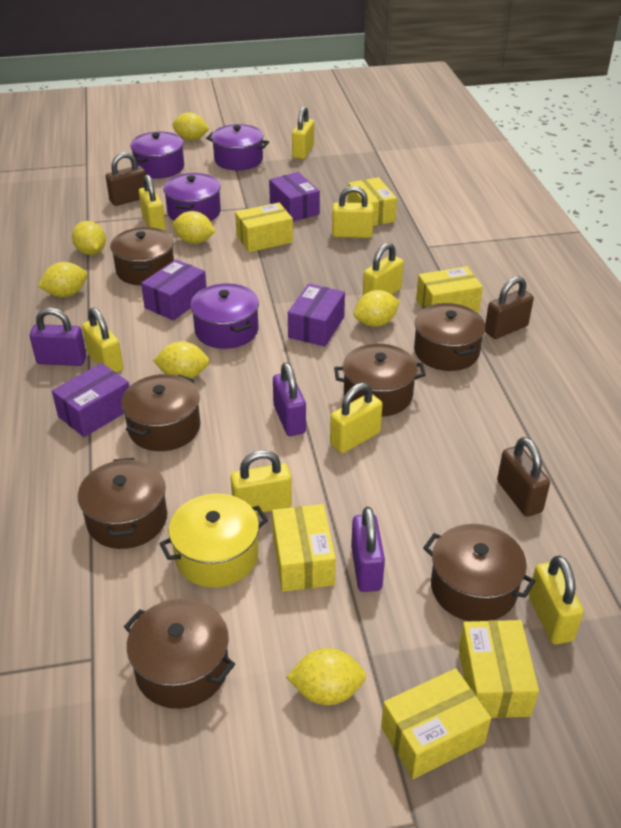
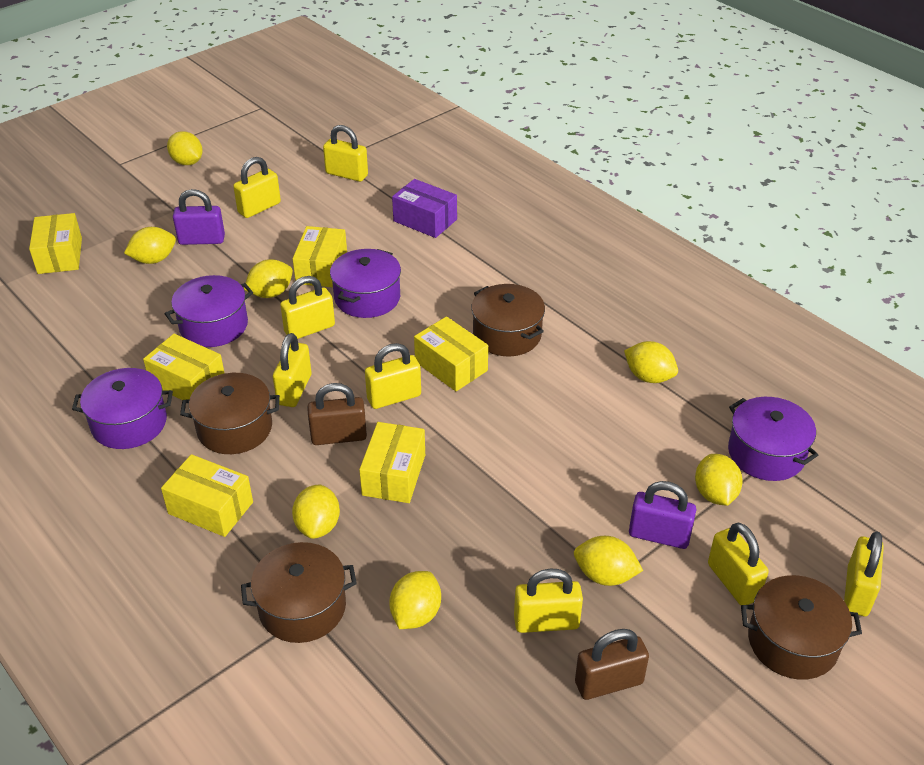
brown padlock: [106,152,146,206] [485,276,534,339] [497,437,550,517] = 3 -> [307,383,367,445] [575,629,649,700] = 2
brown pot: [78,458,167,549] [110,227,174,285] [121,374,200,451] [124,598,235,709] [334,344,426,417] [414,303,486,371] [423,524,535,621] = 7 -> [180,373,280,454] [241,542,357,643] [471,284,545,356] [741,575,862,680] = 4
purple box: [52,363,129,437] [141,259,207,321] [269,172,320,222] [288,284,345,347] = 4 -> [392,179,457,238] = 1
purple padlock: [30,308,87,366] [273,362,306,436] [351,507,385,592] = 3 -> [173,189,225,245] [629,481,696,549] = 2
yellow lemon: [38,262,87,297] [72,221,106,255] [153,341,209,379] [172,112,209,141] [173,211,216,244] [286,648,366,705] [354,290,400,327] = 7 -> [124,227,176,264] [167,131,203,165] [244,259,293,298] [292,484,340,539] [389,571,441,629] [574,536,643,586] [624,341,678,383] [695,454,743,505] = 8
yellow pot: [159,494,268,588] = 1 -> none = 0

